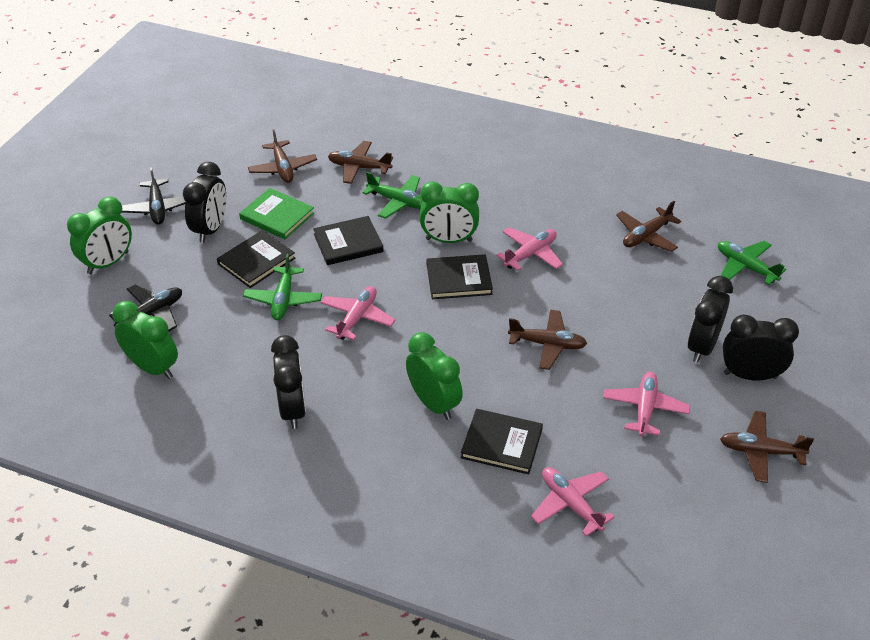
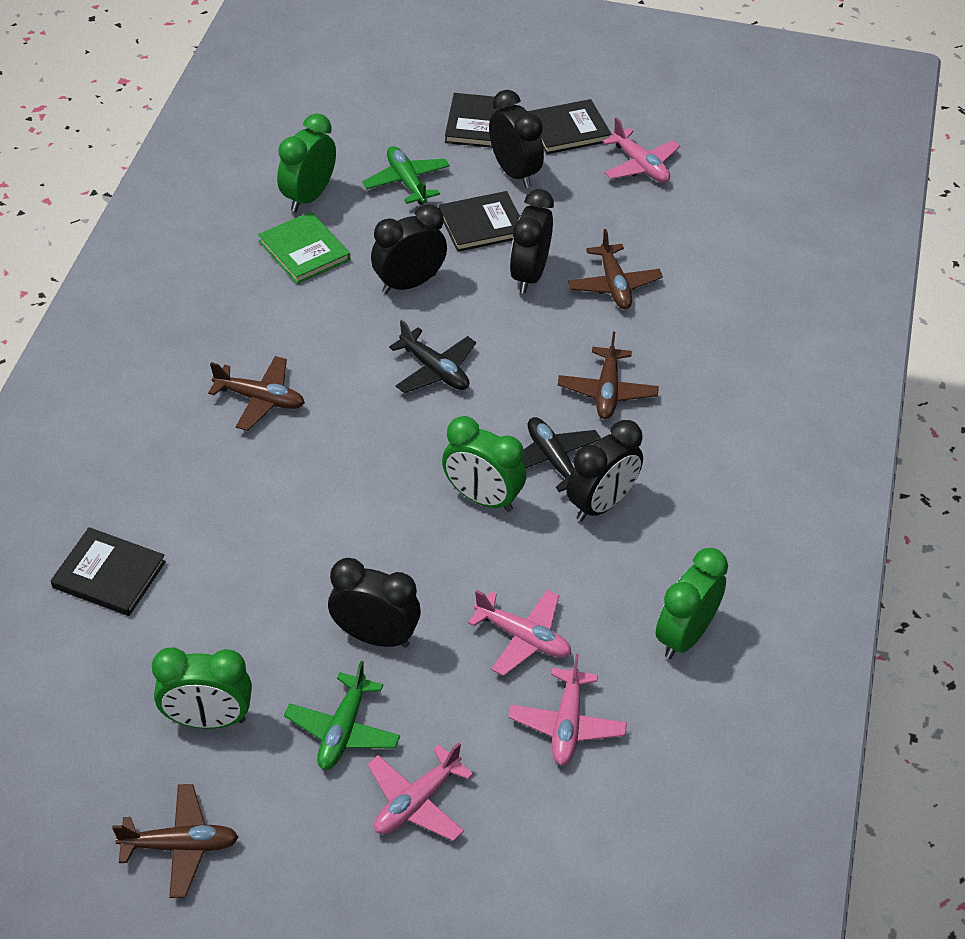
black clock: [183,162,226,243] [271,335,306,429] [687,276,733,363] [723,315,799,381] = 4 -> [328,558,421,648] [371,204,447,294] [489,90,544,188] [510,189,554,293] [567,420,643,522] = 5
brown plane: [248,129,317,183] [328,141,393,184] [508,310,587,370] [616,201,681,252] [720,411,814,483] = 5 -> [112,784,239,898] [208,356,305,431] [558,332,659,419] [568,229,663,309] = 4
green plane: [243,254,322,320] [362,172,423,219] [718,241,786,285] = 3 -> [284,661,400,770] [362,146,450,205] = 2

